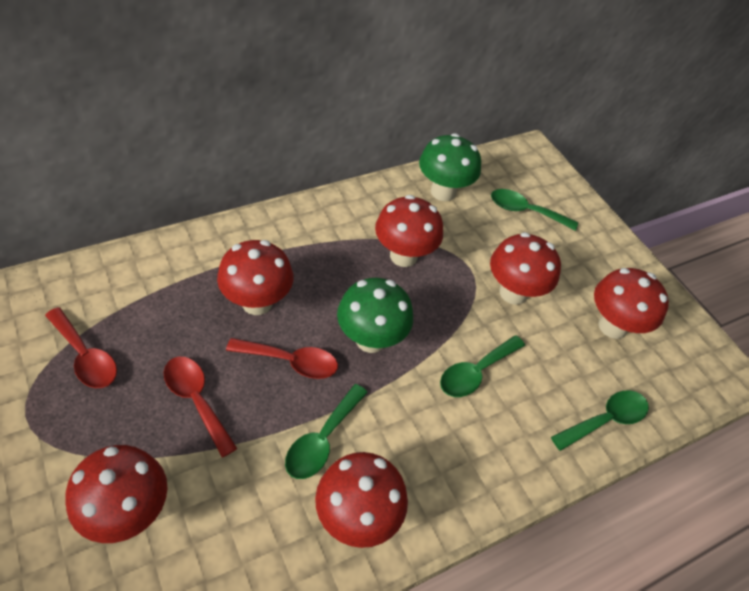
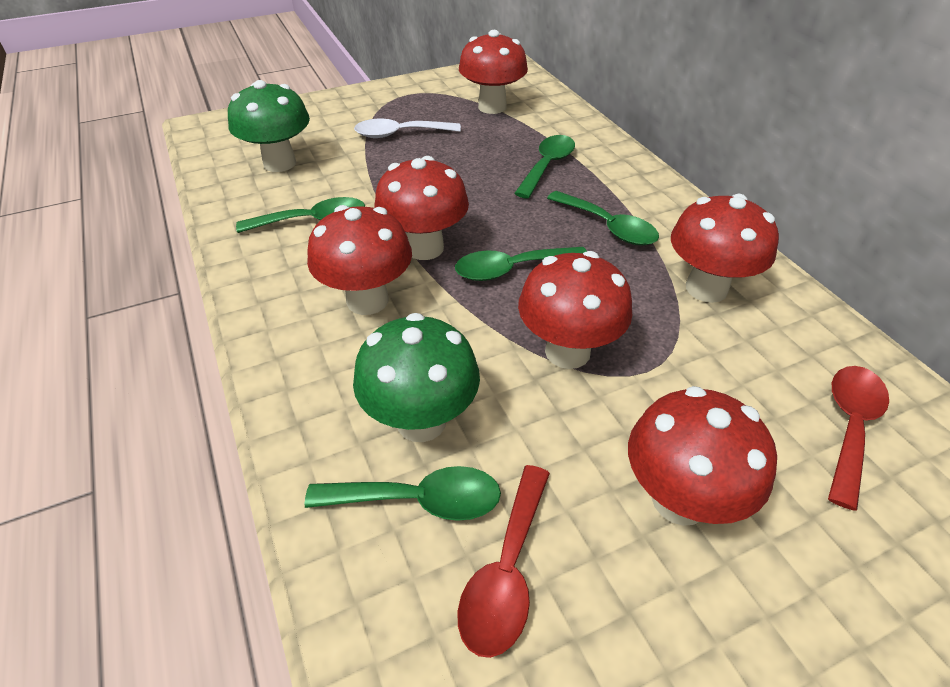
green spoon: [285,384,368,479] [440,335,525,397] [491,189,578,231] [551,390,649,451] = 4 -> [236,197,365,233] [305,466,501,521] [455,247,587,281] [514,135,575,199] [547,191,659,246] = 5
red spoon: [45,307,117,388] [164,357,238,458] [226,338,338,379] = 3 -> [458,465,550,658] [828,366,889,510] = 2
white spoon: none = 0 -> [354,119,461,138] = 1

